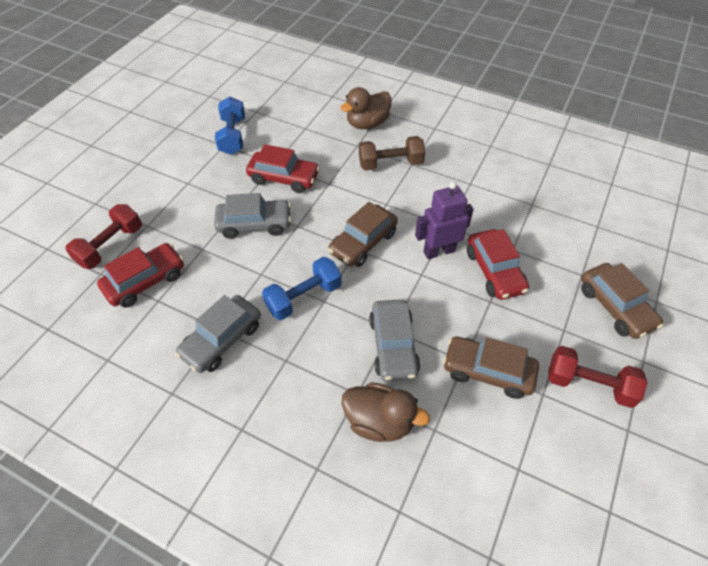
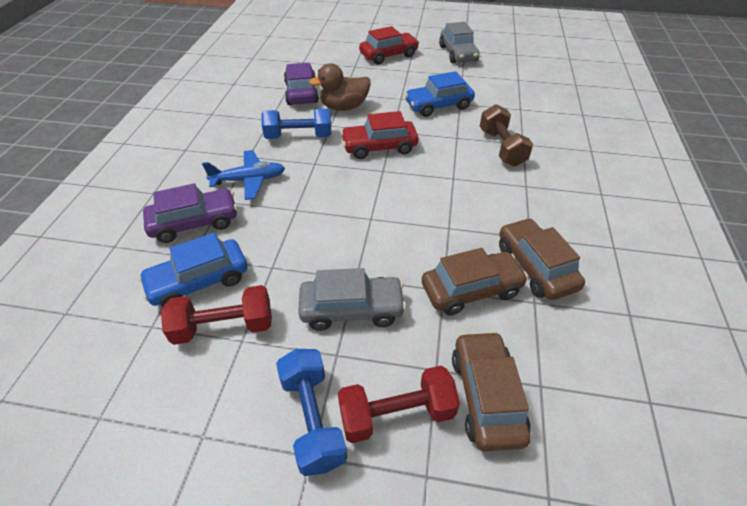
blue car: none = 0 -> [138,233,247,307] [405,71,475,117] = 2
blue plane: none = 0 -> [202,150,285,200] = 1
brown duck: [341,87,392,129] [341,383,430,442] = 2 -> [309,63,371,111] = 1
grey car: [175,295,261,373] [214,193,291,239] [369,299,420,381] = 3 -> [298,268,406,331] [439,22,479,64] = 2
purple car: none = 0 -> [143,183,237,243] [284,63,319,105] = 2
purple robot: [415,181,474,259] = 1 -> none = 0
red car: [97,243,184,308] [246,144,320,193] [467,229,529,300] = 3 -> [341,111,418,159] [359,26,419,64] = 2

